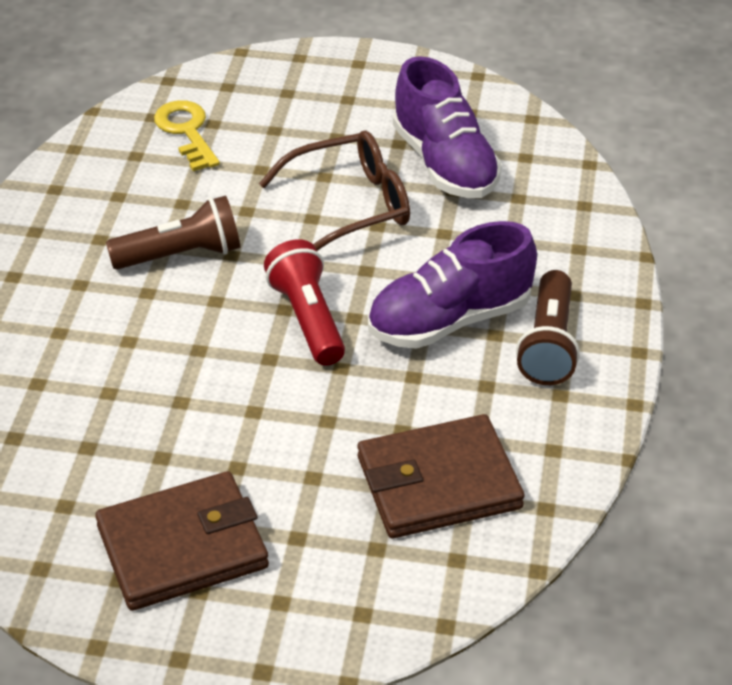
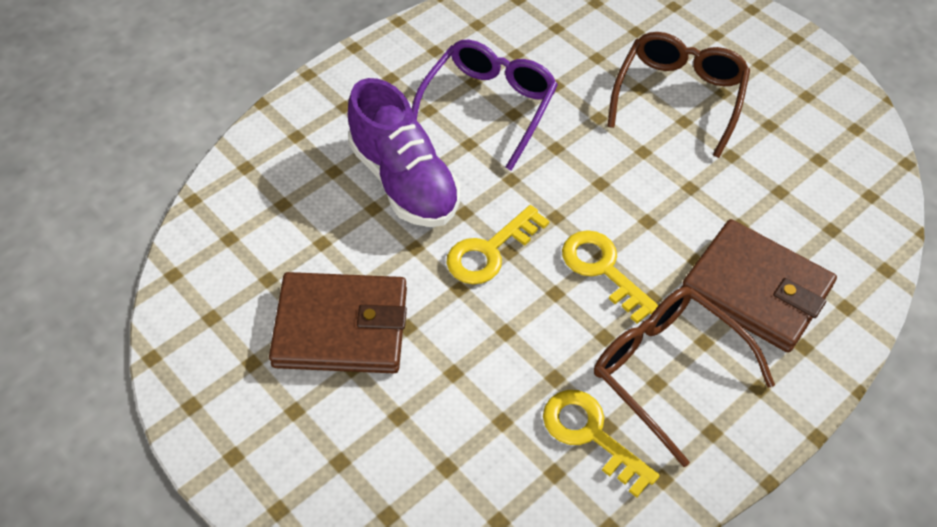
brown flashlight: [106,196,241,270] [516,270,580,385] = 2 -> none = 0
brown glasses: [259,130,410,251] = 1 -> [594,287,775,467] [607,32,750,158] = 2
purple glasses: none = 0 -> [412,40,558,171] = 1
purple shoe: [368,221,537,349] [393,56,502,198] = 2 -> [348,78,460,227] = 1
red flashlight: [264,239,345,366] = 1 -> none = 0
yellow key: [154,100,220,171] = 1 -> [446,205,550,284] [543,390,660,498] [562,230,659,324] = 3

